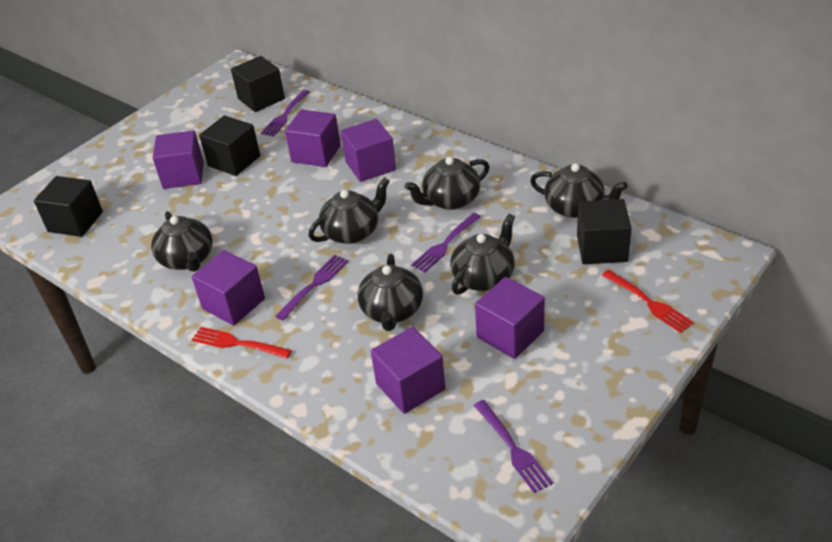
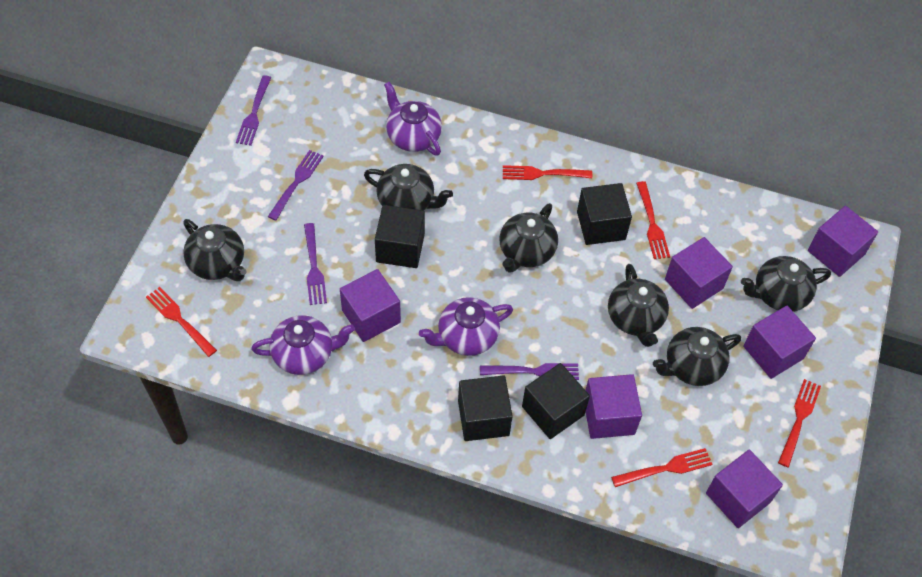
purple teapot: none = 0 -> [251,315,355,375] [384,82,442,156] [419,297,513,356] = 3
red fork: [192,327,292,359] [602,270,694,333] = 2 -> [146,287,217,357] [503,165,592,180] [611,448,713,487] [636,181,670,259] [778,379,821,467] = 5

